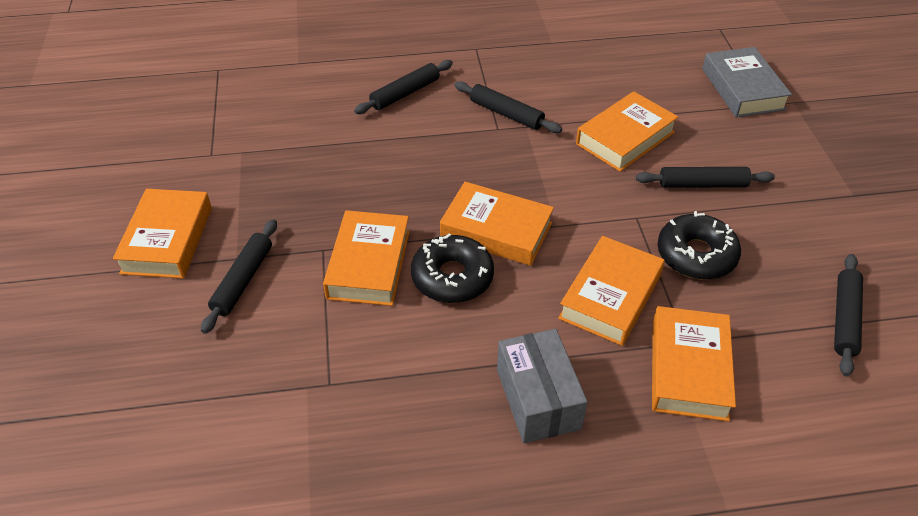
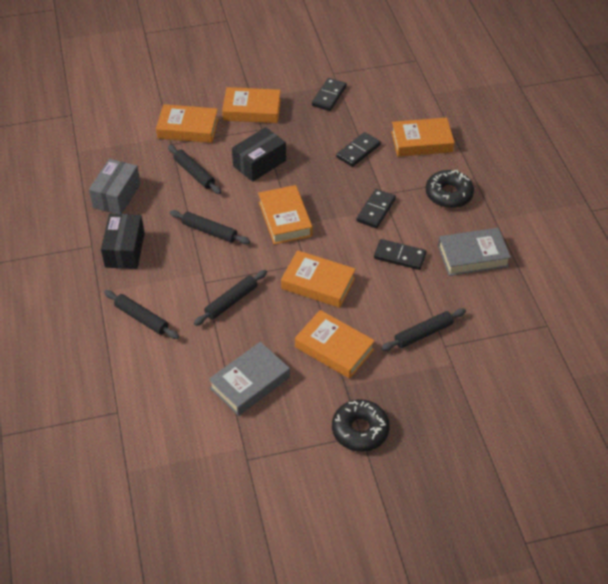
black box: none = 0 -> [101,214,145,269] [232,127,286,182] = 2
black domino: none = 0 -> [312,78,347,111] [336,132,381,167] [356,189,396,229] [374,239,426,270] = 4
grey book: [702,47,792,117] = 1 -> [209,342,290,416] [438,228,511,276] = 2

